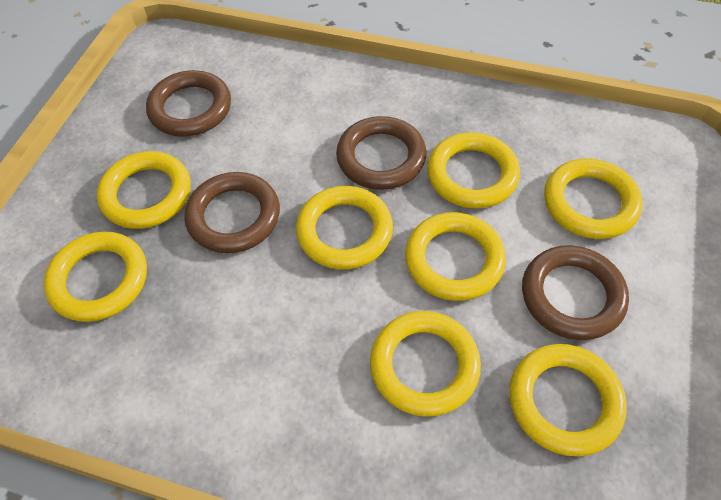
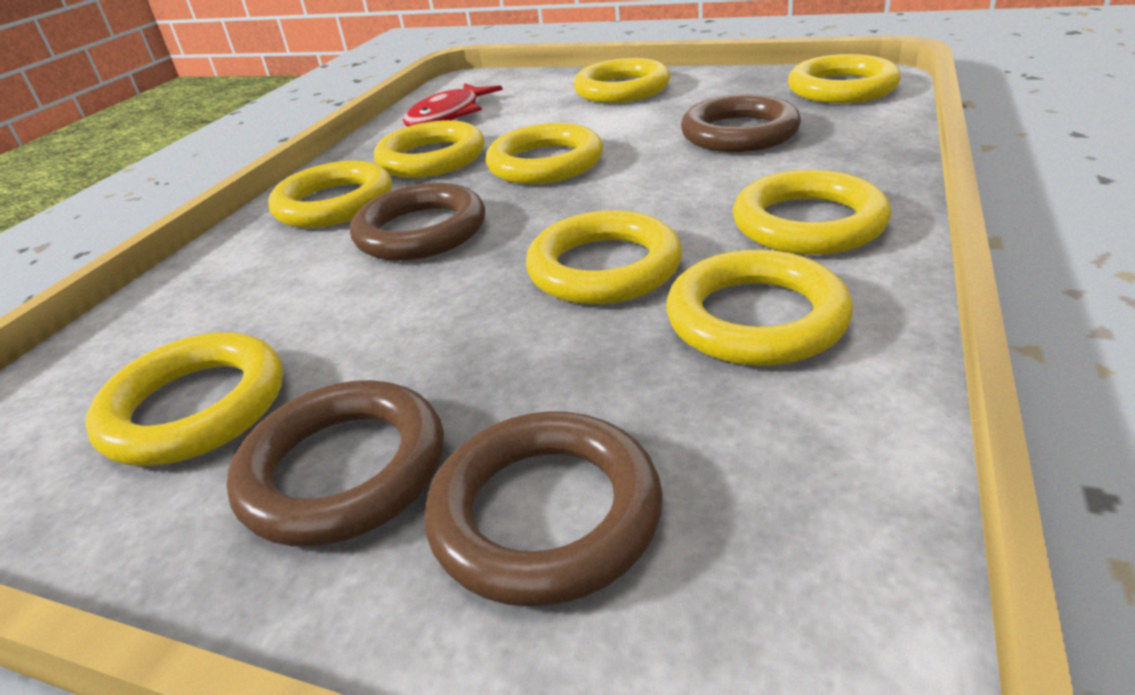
red fish: none = 0 -> [403,83,503,127] = 1
yellow ring: [43,231,147,322] [97,151,191,229] [296,186,393,270] [370,311,481,417] [405,212,506,301] [427,132,520,209] [509,344,627,456] [544,159,642,239] = 8 -> [85,332,283,466] [268,160,392,228] [374,120,485,178] [486,123,603,184] [526,210,682,304] [574,58,670,103] [666,250,853,366] [733,170,891,255] [788,54,901,103] = 9

